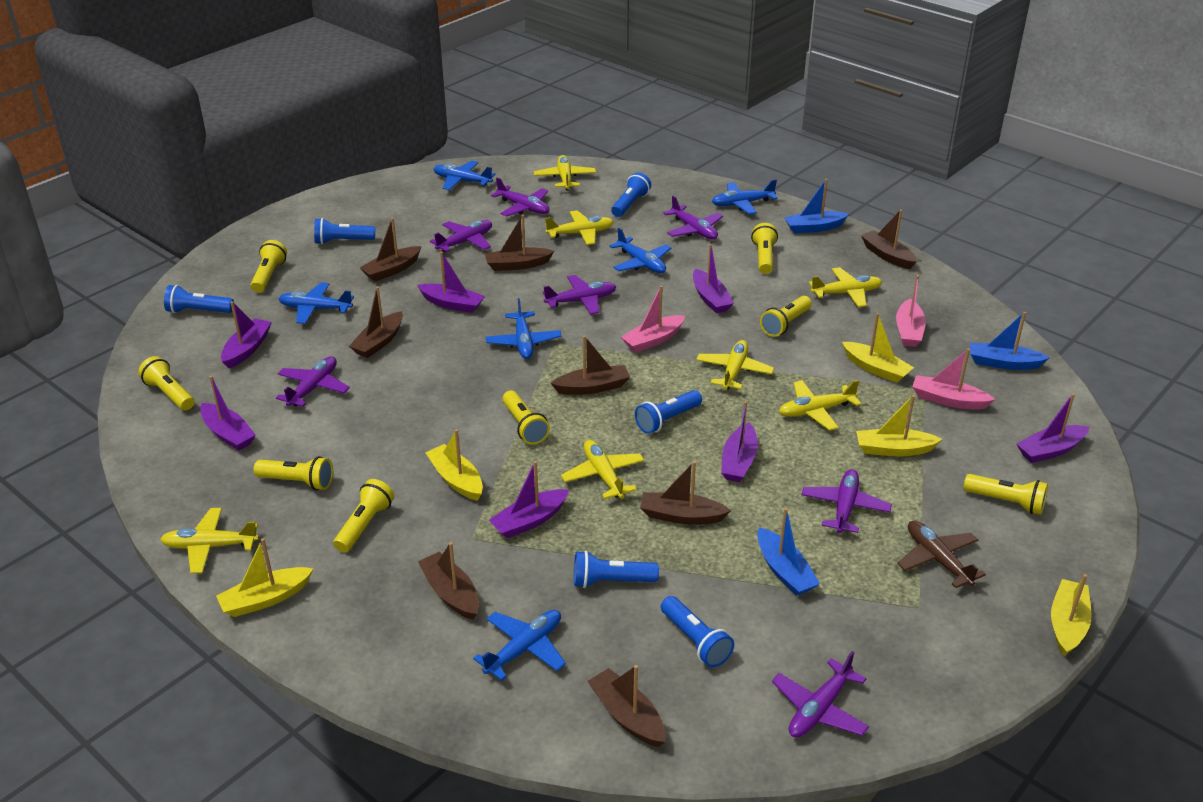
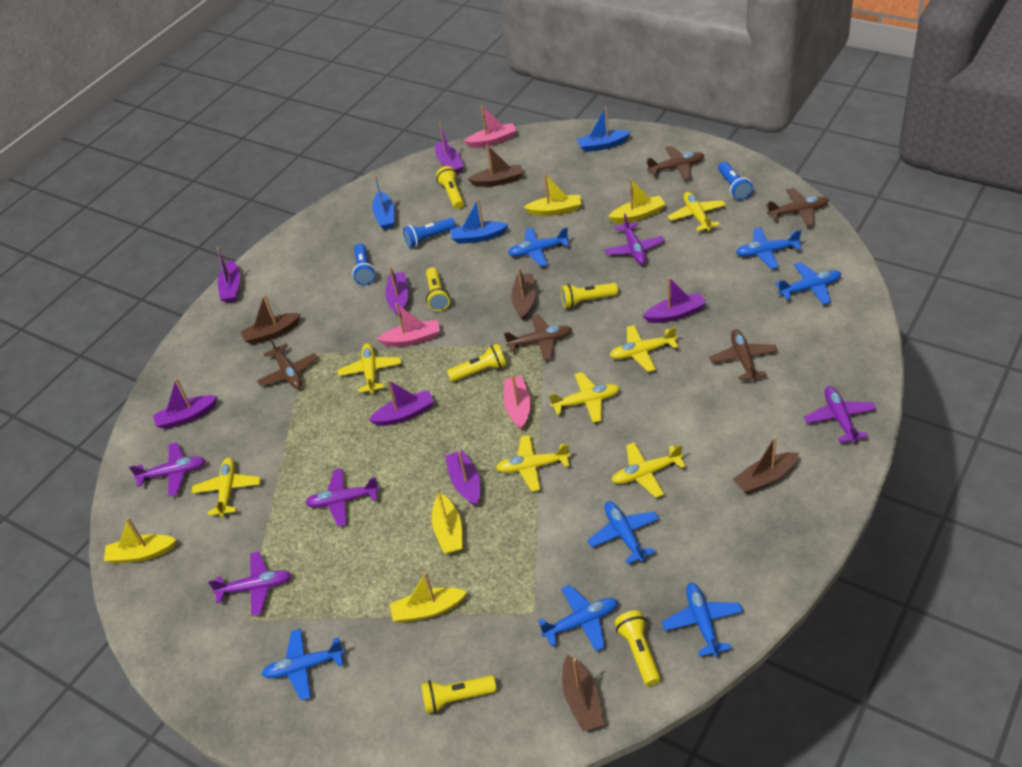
blue flashlight: [164,285,234,313] [314,218,375,244] [574,551,659,588] [611,172,651,217] [635,390,702,434] [661,596,734,667] = 6 -> [352,244,376,285] [403,218,456,248] [718,162,753,200] = 3
blue plane: [278,282,354,324] [434,161,495,190] [473,610,566,681] [486,298,562,359] [609,228,671,273] [712,179,778,214] = 6 -> [262,629,345,700] [508,227,569,267] [538,585,618,651] [587,501,659,564] [662,583,743,657] [736,228,802,269] [775,262,841,305] = 7
brown boat: [349,286,403,358] [360,218,422,281] [418,542,479,620] [485,215,554,271] [551,335,630,395] [587,665,666,747] [640,461,731,525] [861,210,917,269] = 8 -> [240,294,301,345] [468,145,523,187] [511,267,536,321] [562,655,604,732] [733,436,799,494] = 5
brown plane: [897,520,986,588] = 1 -> [257,338,318,389] [504,314,572,360] [646,146,705,180] [709,329,778,381] [766,188,829,226] = 5
purple plane: [276,356,350,407] [430,220,492,252] [491,178,550,217] [543,275,616,315] [664,196,723,240] [772,651,869,738] [801,469,892,533] = 7 -> [129,443,206,496] [208,552,292,616] [305,469,380,526] [605,214,665,264] [804,386,876,443] = 5
yellow flashlight: [138,356,195,410] [251,240,287,293] [253,456,333,491] [333,479,394,553] [502,391,550,445] [751,223,778,274] [760,296,812,337] [963,474,1048,515] = 8 -> [421,675,497,714] [426,267,450,311] [436,166,464,209] [447,344,506,382] [561,283,618,308] [614,610,661,686] = 6

